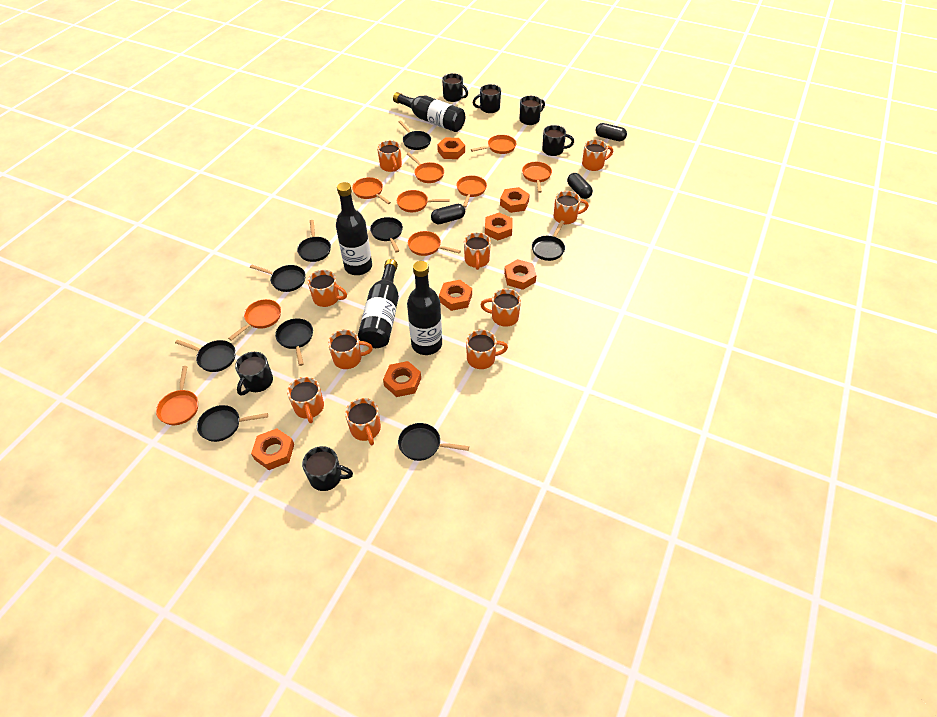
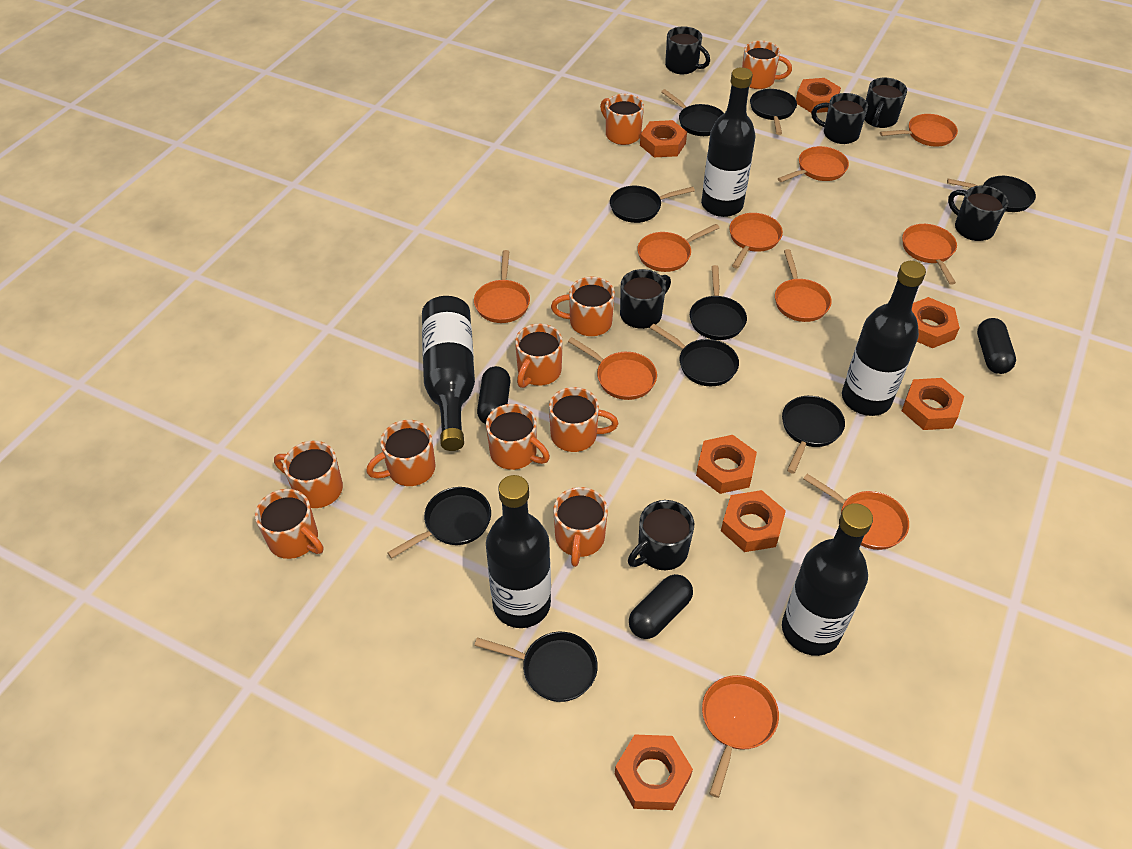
black bottle: [336,182,372,275] [358,259,399,348] [393,92,465,132] [407,261,442,355] = 4 -> [422,296,475,451] [486,475,551,628] [701,67,756,217] [782,503,873,656] [842,261,926,416] = 5
orange pan: [156,366,198,425] [228,299,281,341] [352,177,391,204] [397,190,450,212] [407,152,444,183] [408,231,461,256] [456,175,487,208] [471,135,517,154] [522,162,552,193] = 9 -> [474,250,530,323] [568,337,657,400] [637,224,719,272] [702,675,779,798] [729,213,783,268] [775,249,832,322] [778,146,849,182] [803,474,909,550] [880,114,958,147] [902,224,957,285] = 10

